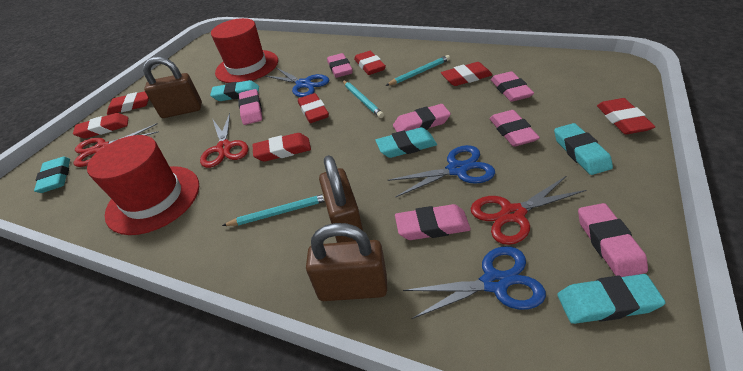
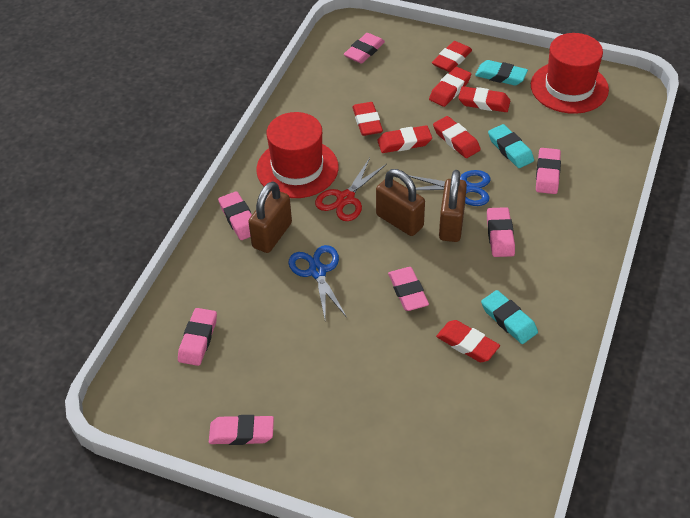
blue scissors: [264,67,329,97] [387,145,495,197] [403,246,546,319] = 3 -> [288,245,346,319] [408,170,490,206] = 2
red scissors: [74,123,158,167] [200,113,249,168] [470,176,586,245] = 3 -> [315,158,387,221] = 1
turquoise eraser: [34,157,70,193] [210,80,259,101] [375,127,437,158] [554,123,613,175] [557,274,666,324] = 5 -> [475,60,528,86] [481,290,538,344] [488,124,534,168] = 3
turquoise pencil: [222,194,325,226] [343,80,384,118] [386,55,450,86] = 3 -> none = 0

